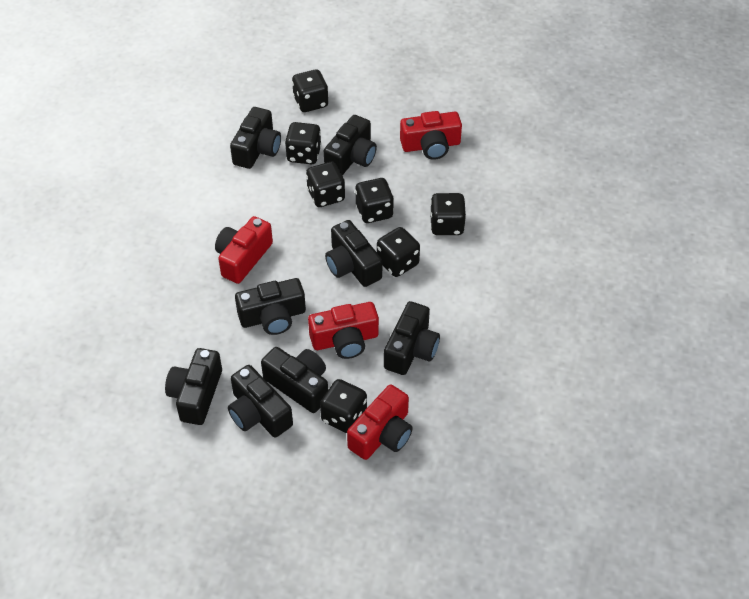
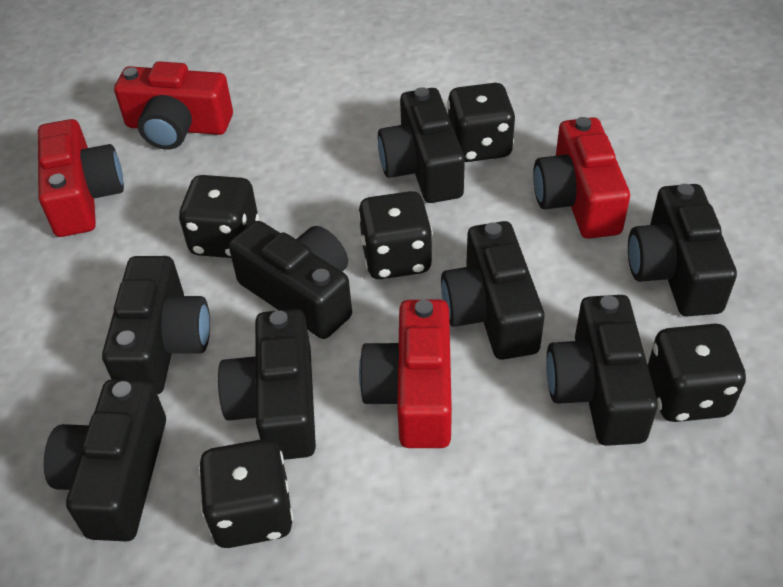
black dice: [285,122,322,164] [292,70,329,112] [306,162,345,207] [320,379,367,433] [355,178,394,223] [377,227,420,277] [430,193,466,235] = 7 -> [179,175,259,258] [198,439,293,548] [358,191,433,279] [447,83,516,162] [648,324,746,422] = 5

